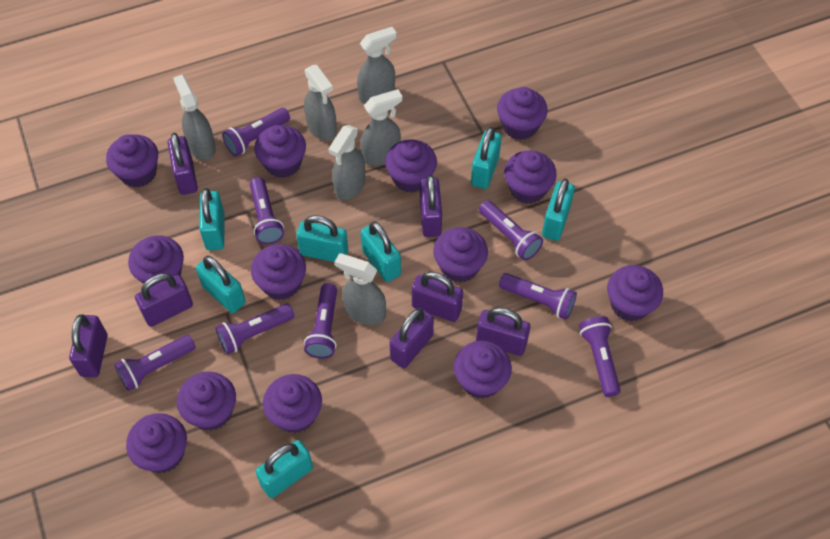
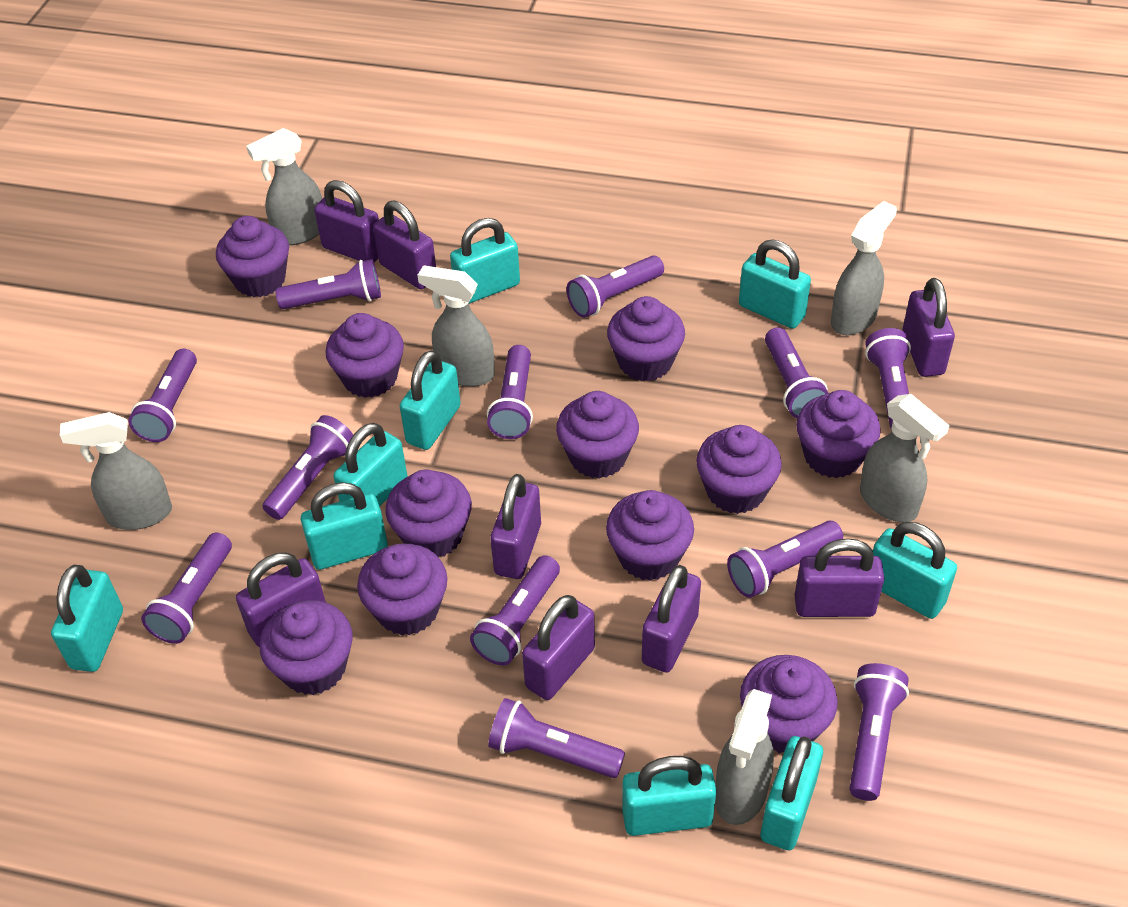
purple cupcake: [106,134,158,188] [126,413,187,473] [128,235,184,287] [177,372,236,431] [251,244,306,300] [254,125,306,178] [263,374,322,433] [385,139,437,193] [433,227,488,283] [454,341,512,399] [497,87,548,140] [504,150,557,204] [607,265,663,321] = 13 -> [216,216,289,297] [260,600,353,695] [325,313,404,398] [357,544,448,636] [385,469,472,557] [556,391,639,479] [606,490,694,581] [607,296,685,381] [696,425,782,514] [740,655,838,753] [796,390,881,478] = 11
purple flashlight: [114,335,196,391] [215,304,294,354] [222,108,290,156] [250,177,284,244] [304,283,337,359] [479,200,543,260] [499,273,577,320] [579,316,621,397] = 8 -> [128,349,197,442] [141,533,232,644] [262,415,353,520] [275,259,381,309] [470,555,560,665] [487,345,533,439] [488,698,625,778] [567,255,664,318] [727,521,843,598] [765,327,828,418] [849,663,909,801] [865,328,911,429] = 12
purple padlock: [69,314,108,377] [135,273,193,327] [168,133,198,195] [390,308,434,368] [412,272,463,322] [420,175,442,237] [476,307,530,356] = 7 -> [236,552,326,648] [314,180,379,262] [373,200,436,289] [490,474,541,579] [522,595,595,700] [642,565,701,673] [795,538,884,617] [902,278,955,377] = 8
turquoise padlock: [196,256,246,313] [199,188,224,250] [255,440,313,498] [296,215,348,262] [360,222,401,282] [471,127,502,189] [542,179,575,241] = 7 -> [51,565,123,672] [301,482,388,570] [333,423,408,507] [400,350,461,450] [450,218,520,304] [622,756,717,836] [739,240,811,329] [761,736,823,851] [873,522,957,619] = 9

